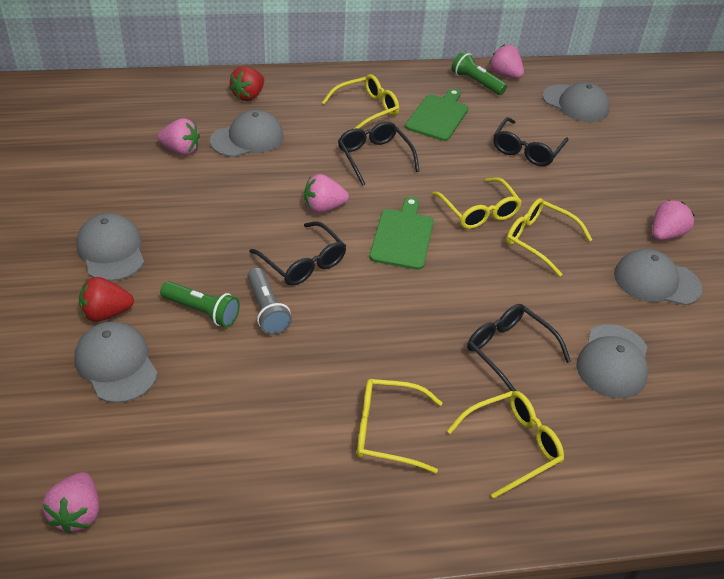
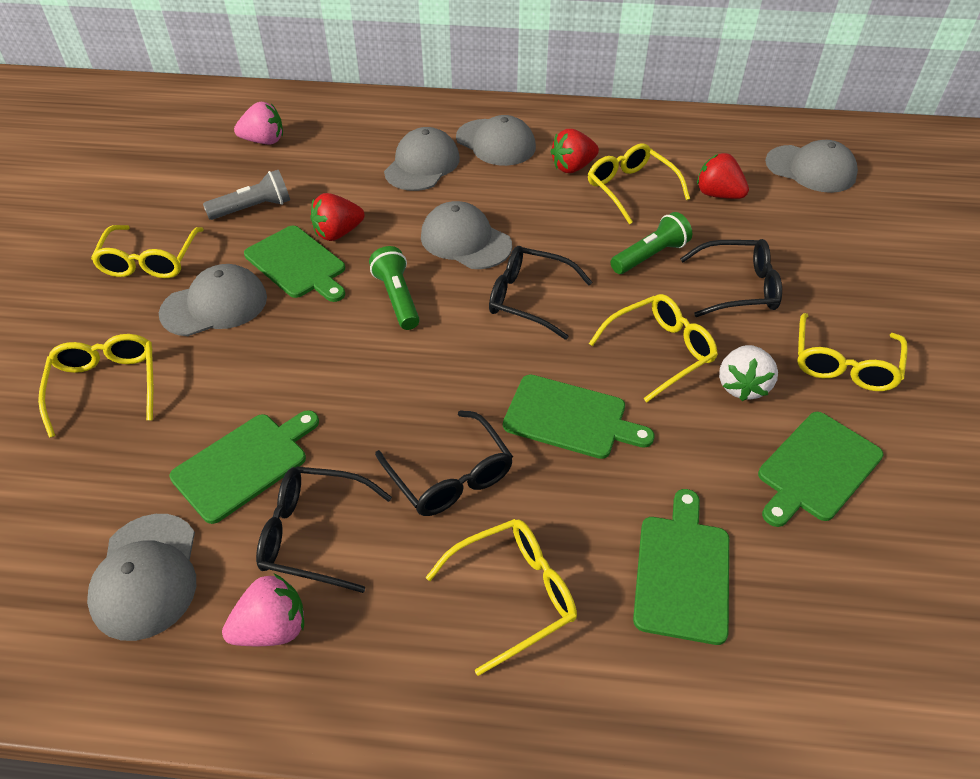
green cutting board: [370,197,434,270] [405,89,469,141] = 2 -> [169,410,319,524] [244,226,345,302] [503,375,654,459] [633,489,729,645] [758,412,883,527] = 5
pink strawberry: [42,472,99,534] [157,118,200,156] [304,174,349,213] [489,44,524,78] [653,200,695,240] = 5 -> [222,574,304,646] [234,102,283,144] = 2
red strawberry: [79,277,134,322] [229,66,264,101] = 2 -> [310,193,365,241] [550,129,599,173] [697,153,749,199] = 3
white strawberry: none = 0 -> [719,345,778,401] = 1
yellow glasses: [322,74,399,129] [357,379,442,473] [432,177,522,229] [447,391,564,499] [506,198,592,277] = 5 -> [38,334,153,438] [91,225,204,278] [425,519,577,676] [588,143,690,225] [589,294,718,403] [797,313,908,391] = 6

